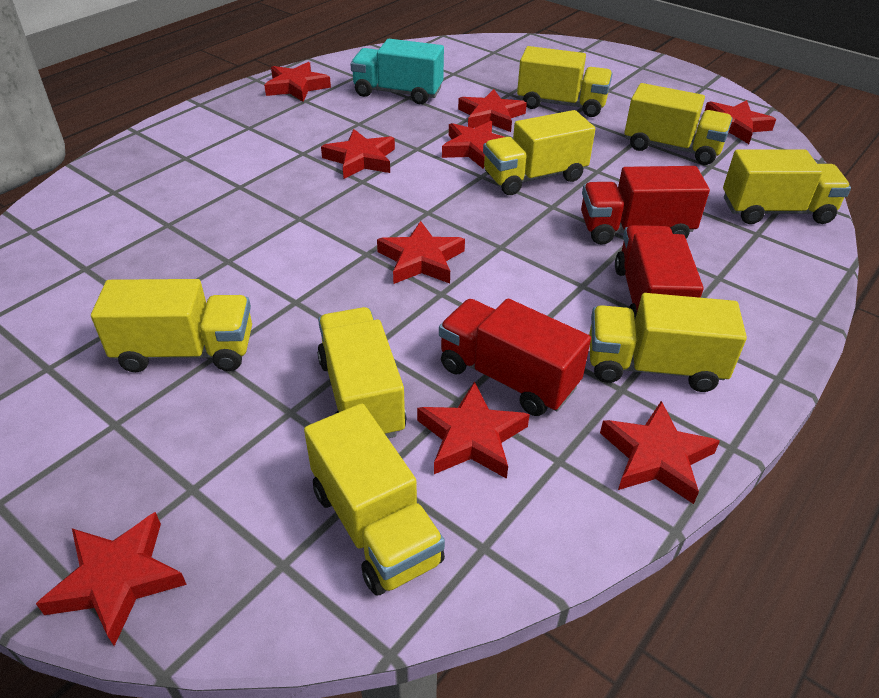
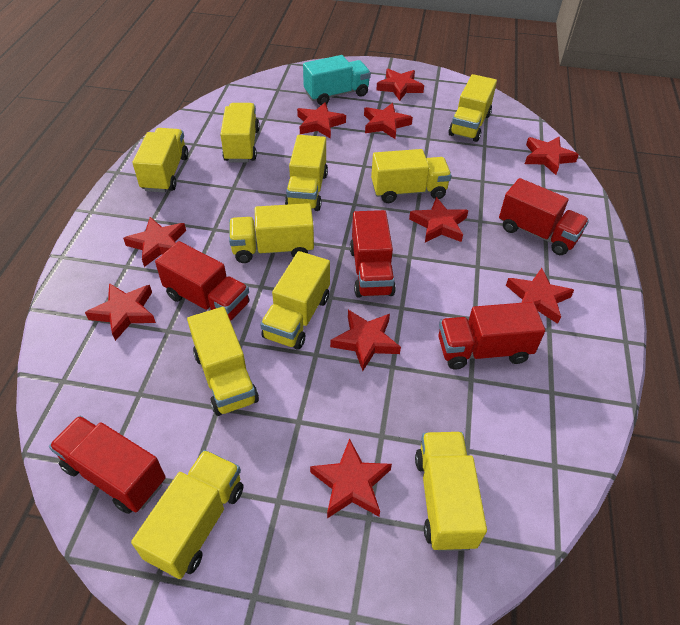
red star: [36,512,187,646] [264,62,331,102] [321,129,395,179] [377,221,465,284] [417,381,530,479] [442,121,504,169] [458,89,527,132] [600,401,720,504] [705,100,776,144] = 9 -> [85,283,156,341] [123,217,186,267] [297,102,346,139] [310,439,392,518] [330,310,401,371] [364,103,413,139] [376,69,424,101] [409,197,468,242] [506,268,574,324] [525,137,579,175] = 10
red truck: [439,299,591,416] [581,166,710,245] [615,225,703,319] = 3 -> [49,416,166,514] [155,241,250,321] [350,210,396,298] [438,302,545,369] [499,178,589,255] = 5
yellow truck: [91,279,252,372] [304,403,445,595] [317,307,406,438] [483,110,595,195] [517,46,613,117] [589,293,747,392] [624,83,733,165] [723,150,851,224] = 8 -> [131,450,243,579] [133,128,188,193] [187,307,259,416] [220,103,260,162] [229,203,314,263] [260,251,330,350] [285,135,328,211] [371,149,452,203] [415,432,487,551] [449,74,497,142] = 10

